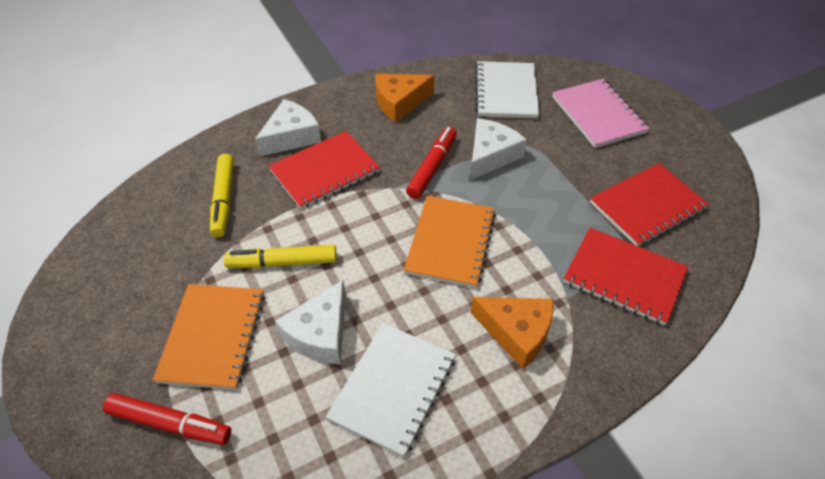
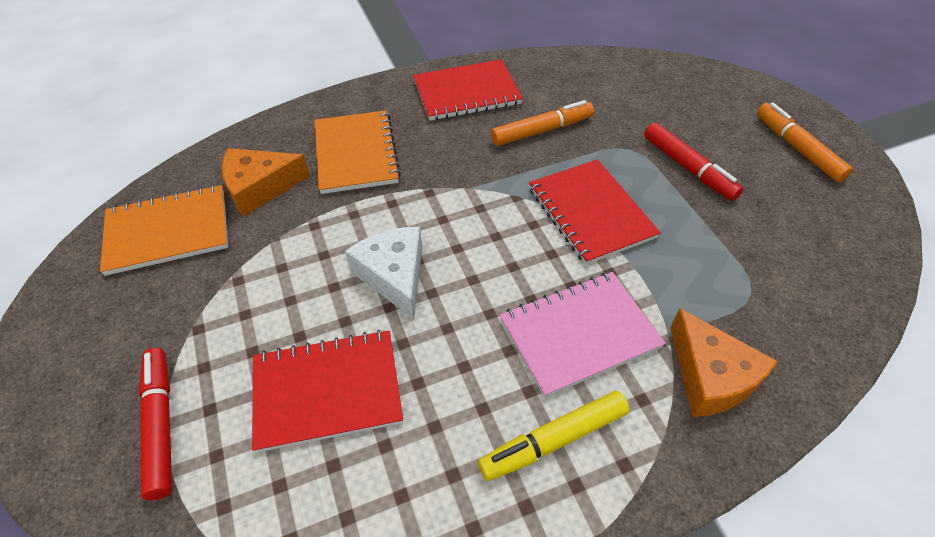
orange marker: none = 0 -> [491,100,594,146] [757,103,853,183] = 2
white cheese: [255,99,321,157] [275,280,346,364] [470,118,527,180] = 3 -> [345,227,422,319] = 1
white notebook: [326,323,456,457] [475,61,540,119] = 2 -> none = 0
yellow marker: [210,154,234,237] [224,245,337,268] = 2 -> [478,391,629,481] = 1

